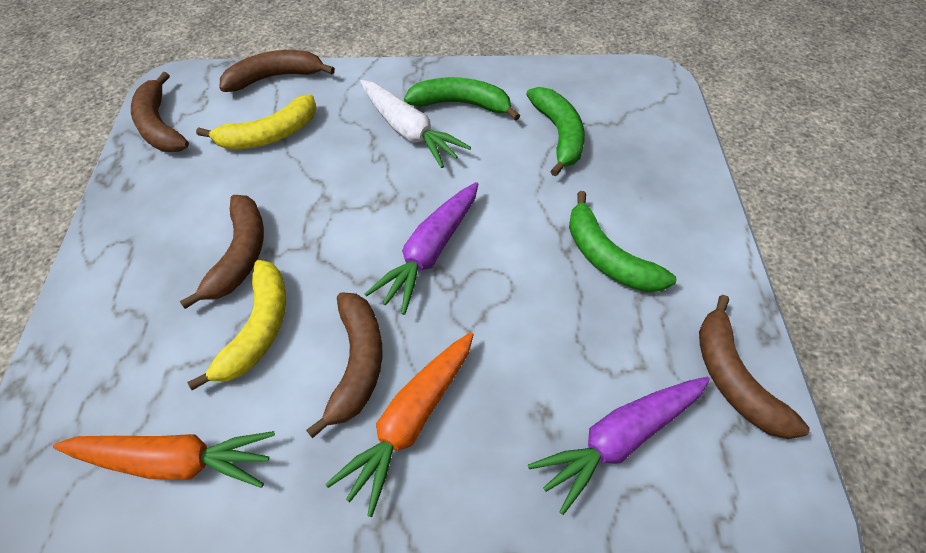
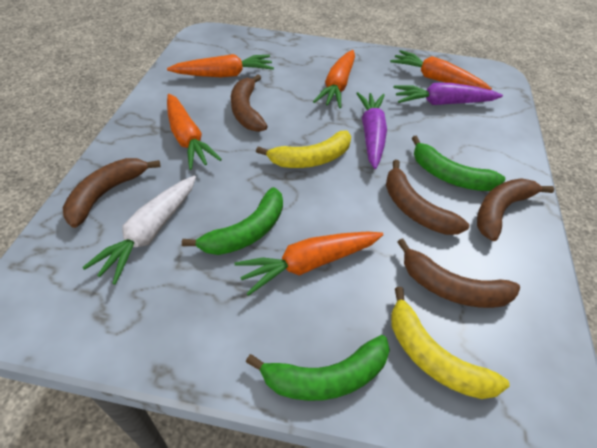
orange carrot: [53,431,275,488] [325,332,474,517] = 2 -> [167,54,274,77] [167,94,222,170] [235,232,383,296] [313,50,355,108] [390,50,492,90] = 5

